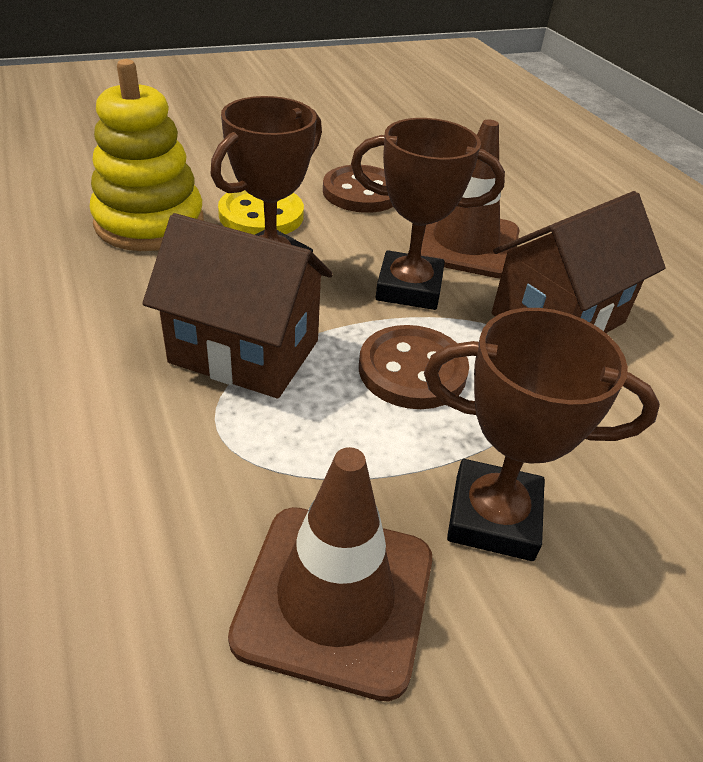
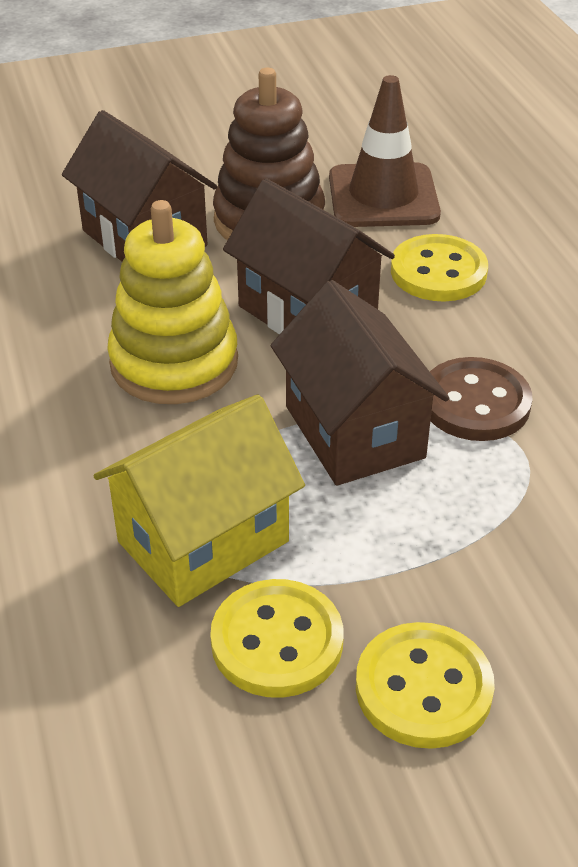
brown button: [323,165,393,213] [359,325,469,409] = 2 -> [430,357,533,441] = 1
brown house: [142,213,333,399] [492,191,665,333] = 2 -> [62,110,217,262] [223,178,395,335] [271,280,449,486] = 3
brown stacking toy: none = 0 -> [213,68,325,240] = 1
brown traffic cone: [228,447,432,702] [421,119,519,278] = 2 -> [329,75,441,227] = 1
brown trophy: [210,96,322,252] [351,118,505,310] [424,308,660,561] = 3 -> none = 0
yellow button: [218,190,304,235] = 1 -> [210,579,343,698] [356,622,495,749] [391,234,488,302] = 3
yellow house: none = 0 -> [93,395,305,607] = 1

